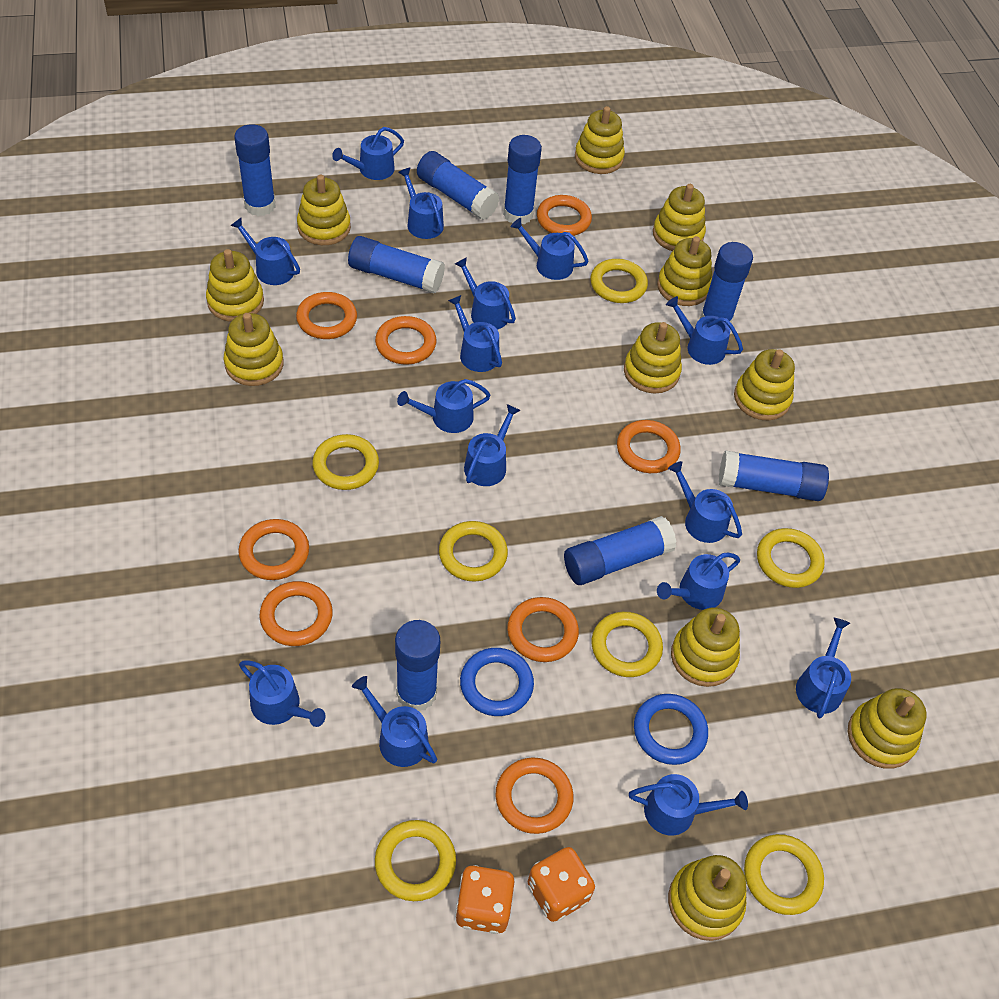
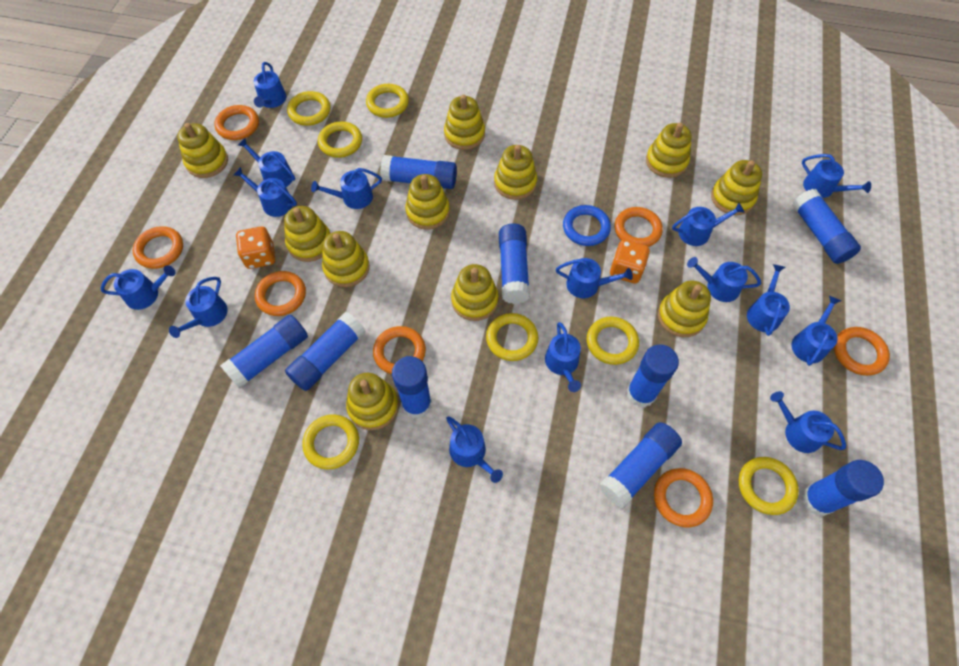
blue glue stick: [234,124,276,216] [348,236,445,293] [395,620,440,711] [417,151,500,220] [503,135,542,224] [564,516,676,585] [700,242,753,323] [719,450,829,501] = 8 -> [220,315,308,389] [285,312,366,391] [380,155,457,189] [392,356,432,418] [499,223,530,304] [599,422,682,508] [627,345,679,407] [792,189,861,264] [802,460,884,516] = 9
blue ring: [460,648,534,716] [634,694,708,765] = 2 -> [563,205,611,246] = 1
orange ring: [238,519,309,580] [260,581,333,646] [296,292,357,339] [375,316,436,365] [495,757,573,834] [507,597,579,662] [537,195,592,236] [617,420,681,473] = 8 -> [133,226,183,269] [214,105,259,140] [255,271,306,316] [373,326,426,374] [614,207,663,247] [654,468,713,527] [834,327,890,376] = 7

